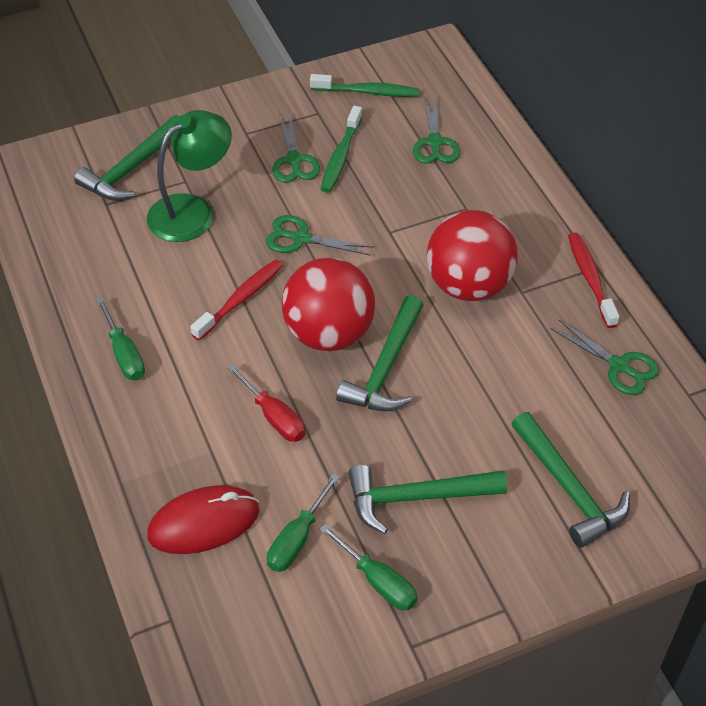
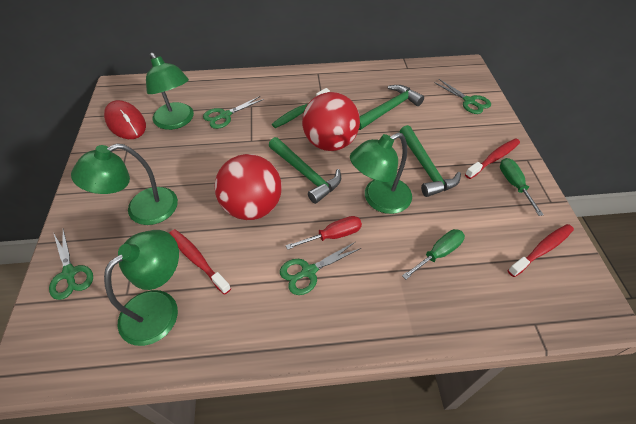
green hammer: [74,115,180,201] [336,295,424,411] [348,465,507,534] [512,412,630,548] = 4 -> [269,137,341,204] [359,85,424,130] [399,125,461,197] = 3
green lamp: [147,110,232,242] = 1 -> [71,144,178,225] [104,230,179,346] [146,53,194,130] [350,133,412,214] = 4
green screwdriver: [96,297,145,380] [267,473,340,572] [320,524,418,611] = 3 -> [402,229,465,279] [500,158,544,216] = 2
green toothbrush: [310,74,419,97] [321,106,362,193] = 2 -> [272,88,330,128] = 1
red toothbrush: [190,259,283,340] [568,232,619,328] = 2 -> [169,229,231,295] [465,138,520,179] [508,224,574,277] = 3

